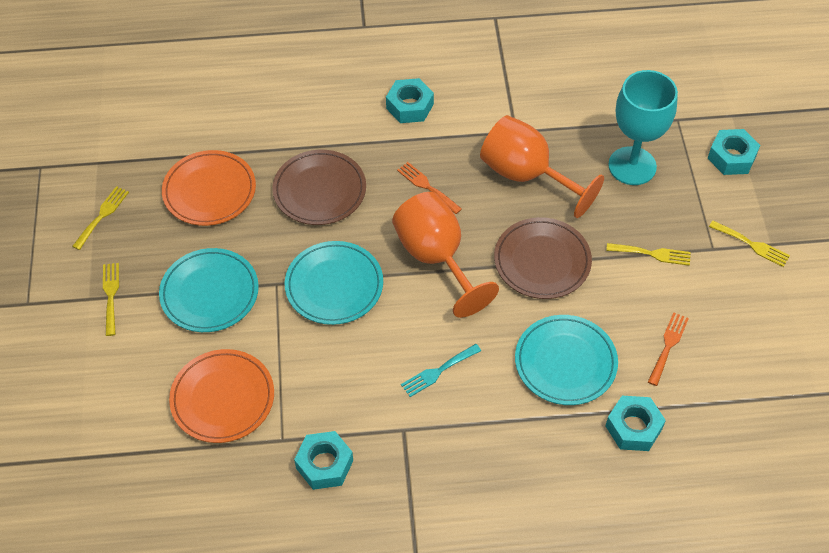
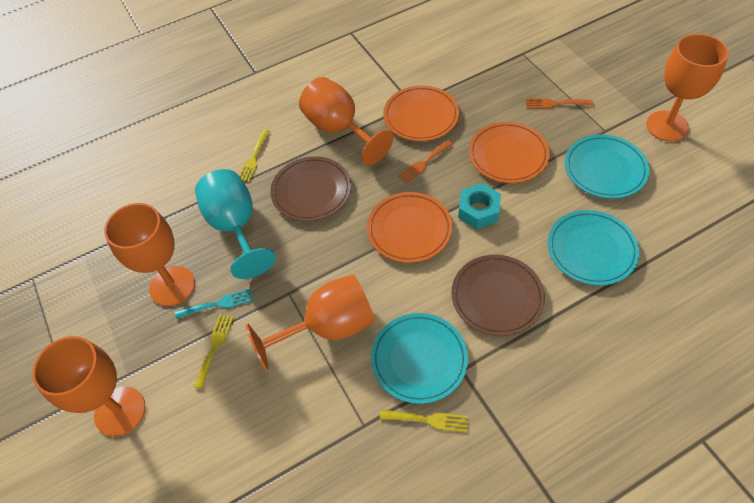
orange goblet: [392,192,499,318] [480,115,604,218] = 2 -> [32,336,145,437] [104,203,195,306] [246,274,375,371] [299,77,393,166] [646,34,729,142] = 5
orange plate: [162,150,256,226] [169,349,274,443] = 2 -> [367,192,452,263] [383,85,459,141] [469,122,550,183] = 3
turquoise nut: [294,431,353,490] [386,78,434,123] [606,396,666,451] [707,129,760,175] = 4 -> [458,183,501,229] = 1
yellow fork: [72,186,129,250] [103,263,119,336] [606,243,691,266] [709,221,790,267] = 4 -> [194,314,234,389] [239,130,270,182] [380,410,468,432] = 3

